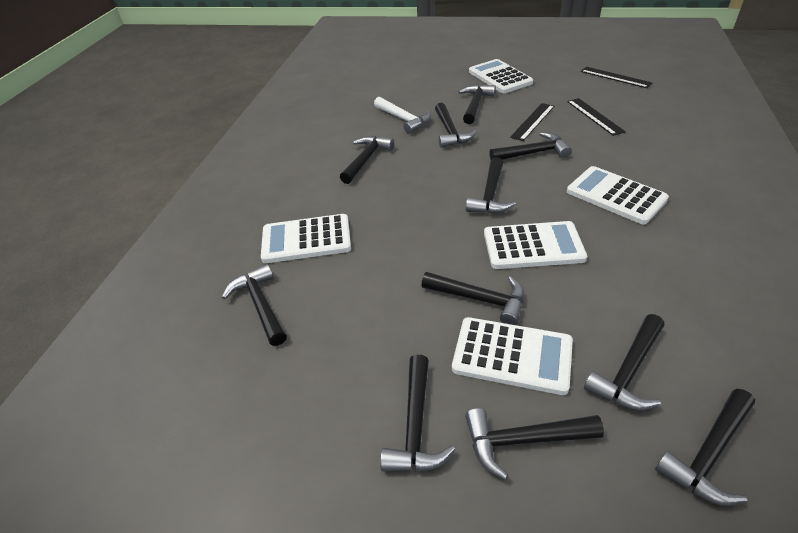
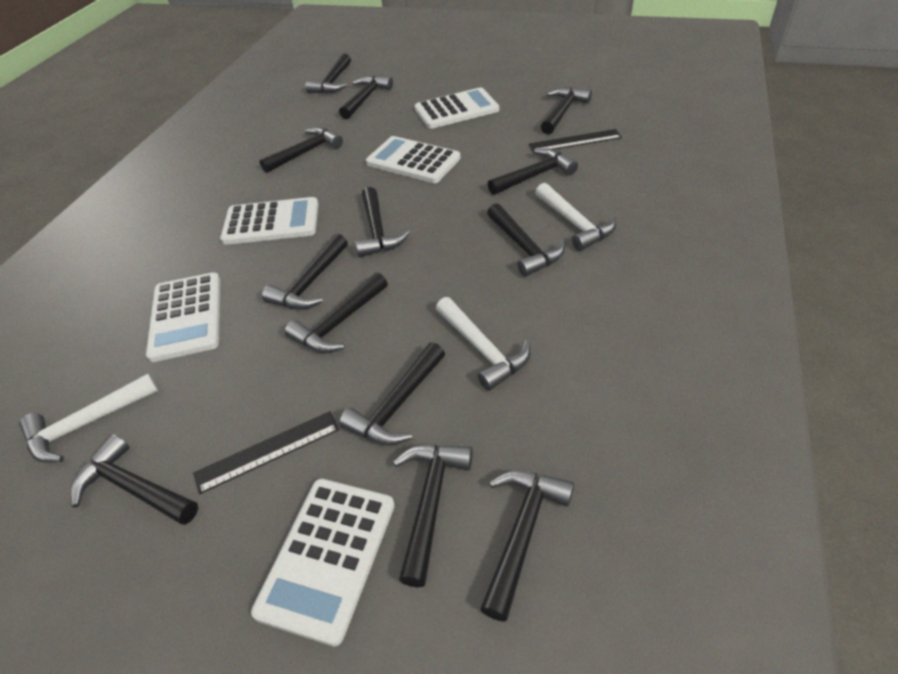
black hammer: [222,264,287,346] [340,136,394,184] [380,355,455,472] [421,272,524,325] [435,103,477,148] [458,84,496,124] [465,408,604,480] [466,157,516,214] [489,132,572,160] [584,314,664,410] [655,389,755,506] = 11 -> [71,434,198,525] [259,127,343,173] [262,234,348,310] [285,272,388,353] [305,54,351,94] [339,76,393,119] [339,342,445,446] [355,187,410,257] [393,445,473,587] [480,470,574,622] [487,203,565,277] [488,148,578,195] [541,87,592,134] = 13
black ruler: [510,103,554,141] [567,98,626,136] [581,67,652,88] = 3 -> [193,411,339,494] [529,129,622,153] = 2
white hammer: [374,97,431,134] = 1 -> [19,374,158,462] [436,297,530,391] [535,183,616,251] = 3

